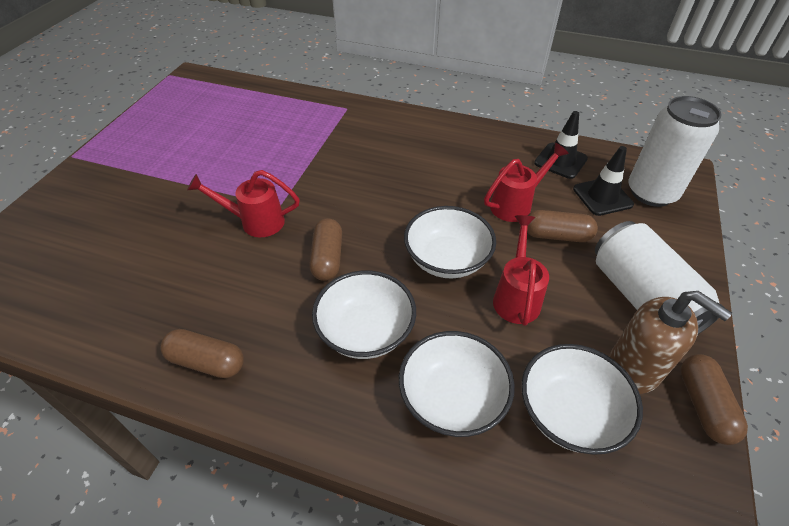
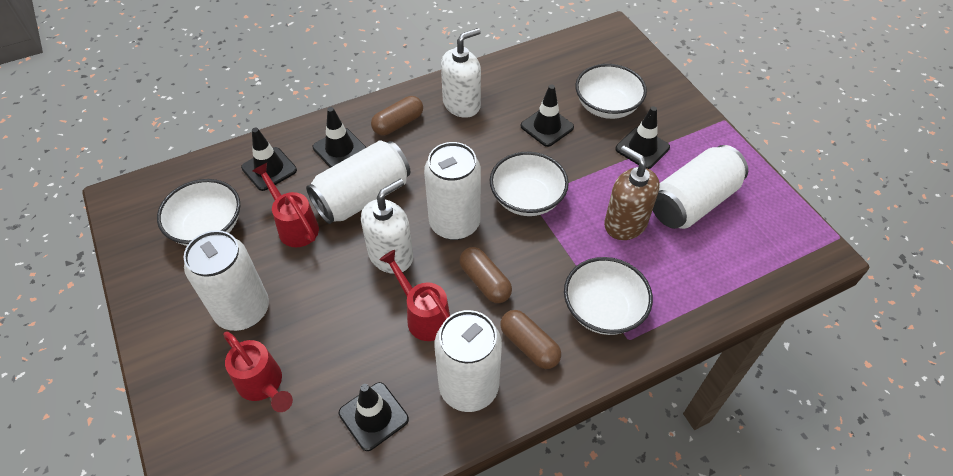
black traffic cone: [534,111,588,179] [573,146,634,216] = 2 -> [241,128,297,191] [313,107,366,168] [339,382,409,451] [521,85,574,147] [615,106,670,169] = 5
brown capsule: [160,329,244,378] [309,218,342,281] [527,210,598,242] [681,354,748,445] = 4 -> [371,96,423,136] [459,247,512,303] [500,310,561,369] = 3
white can: [595,221,725,334] [628,96,722,207] = 2 -> [184,230,269,331] [306,140,411,224] [424,142,481,240] [435,310,502,412] [653,145,748,229] = 5
white soap dispenser: none = 0 -> [361,179,413,274] [441,28,481,118] = 2

